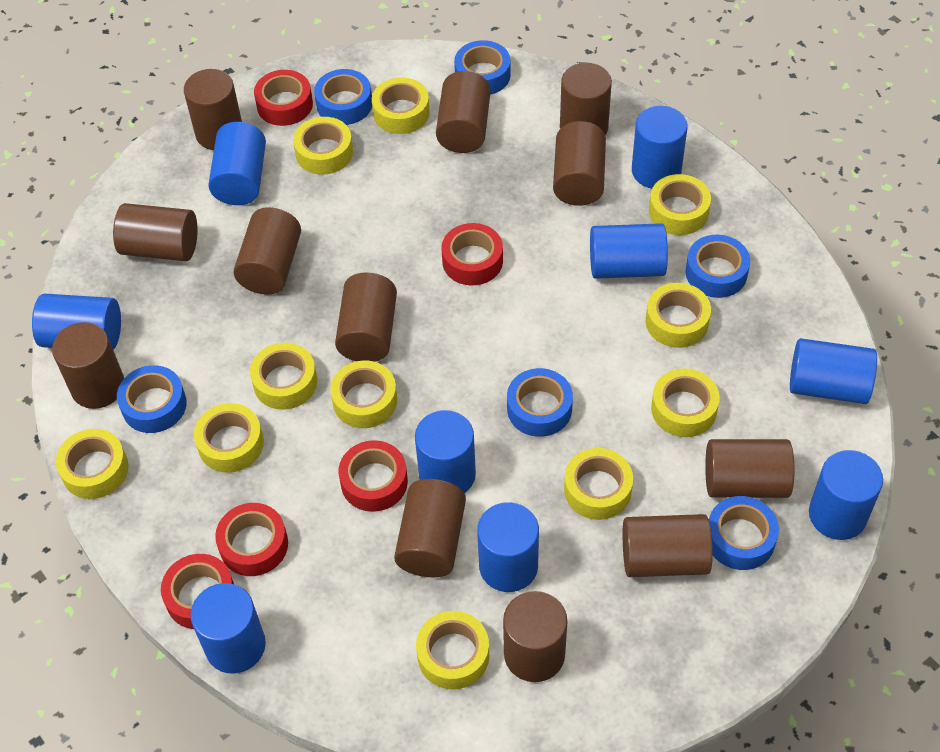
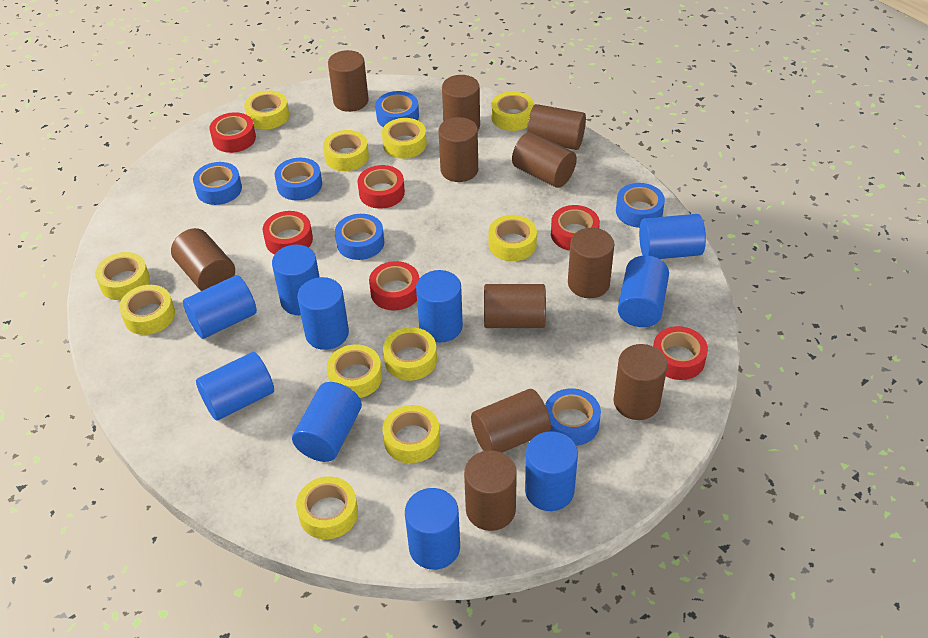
blue cylinder: [32,294,121,350] [190,583,266,674] [208,122,266,205] [415,410,476,493] [477,502,539,592] [590,223,668,279] [632,106,687,188] [790,338,877,404] [809,450,883,540] = 9 -> [183,275,257,339] [196,352,274,421] [272,245,319,315] [292,382,362,462] [297,277,349,350] [405,488,460,570] [416,270,463,342] [525,431,578,511] [618,255,669,327] [639,214,706,259] = 10
brown cylinder: [52,322,124,409] [113,203,198,261] [184,69,242,150] [234,207,301,294] [335,272,397,362] [394,479,466,577] [436,71,491,153] [503,591,567,682] [553,121,606,206] [560,63,612,135] [623,514,713,577] [705,439,795,498] = 12 -> [171,228,235,291] [328,50,369,112] [439,117,478,182] [442,75,480,130] [464,450,517,531] [471,389,551,453] [484,284,546,328] [512,132,577,188] [527,104,586,150] [568,228,614,298] [614,344,667,420] = 11
red tape: [161,554,234,629] [215,503,288,576] [254,70,313,126] [338,440,408,512] [441,223,503,285] = 5 -> [209,112,256,153] [263,211,313,255] [358,165,405,209] [369,261,419,310] [551,205,600,251] [653,326,708,380] = 6

